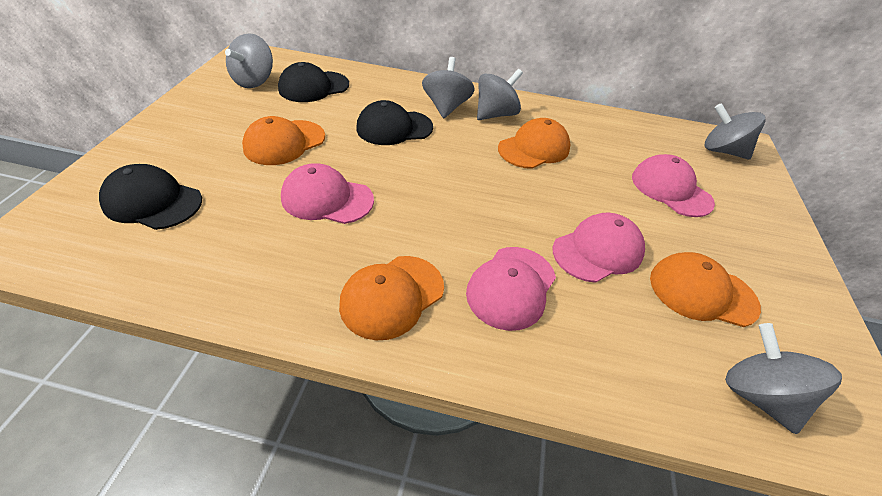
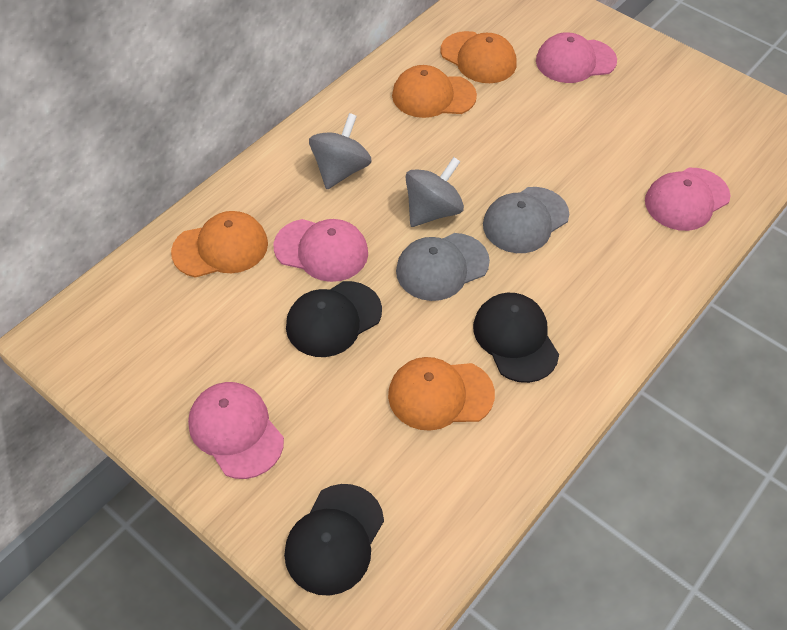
grey cap: none = 0 -> [396,233,490,301] [483,187,569,253] = 2
grey spinning top: [225,33,273,88] [422,57,475,118] [477,69,523,120] [705,103,765,159] [725,323,842,434] = 5 -> [309,113,372,189] [406,157,464,227] = 2

